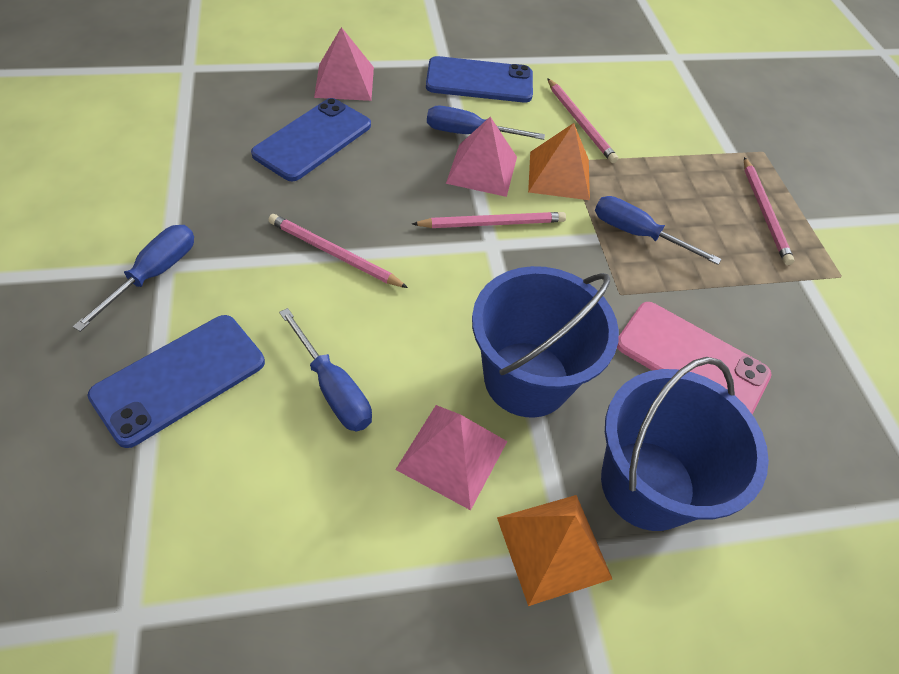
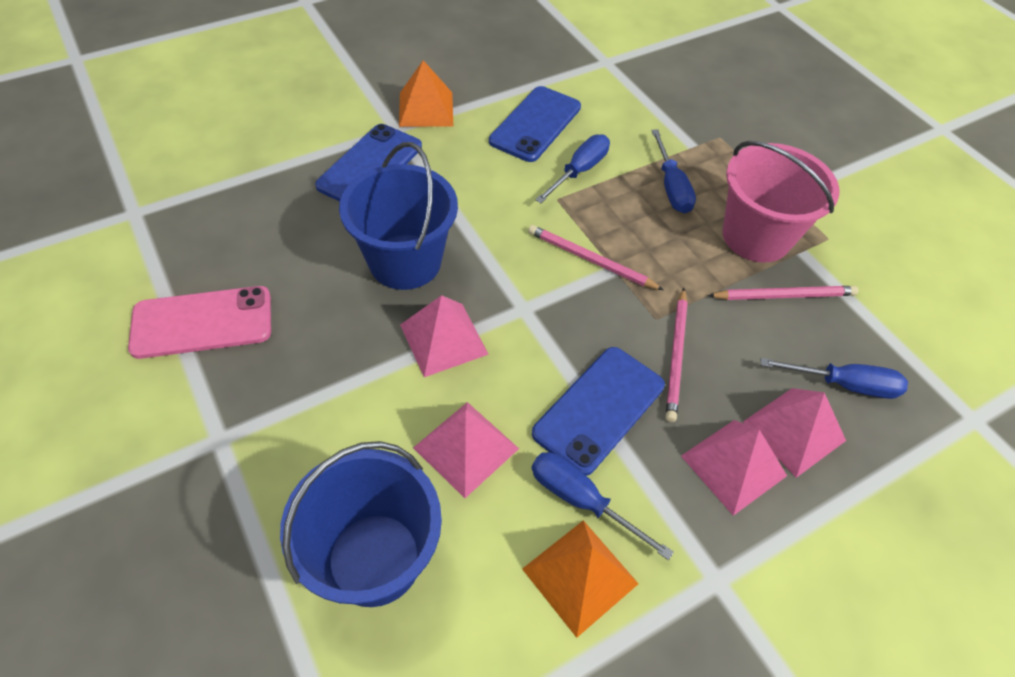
pink bucket: none = 0 -> [722,141,839,263] = 1
pink pencil: [268,214,408,288] [412,212,566,228] [547,78,618,163] [744,157,794,265] = 4 -> [528,225,664,290] [666,288,688,422] [708,286,858,300] = 3
pink pyramid: [314,27,374,101] [395,405,507,510] [446,117,517,197] = 3 -> [400,295,489,377] [413,402,519,498] [681,420,787,516] [743,388,846,478] = 4

